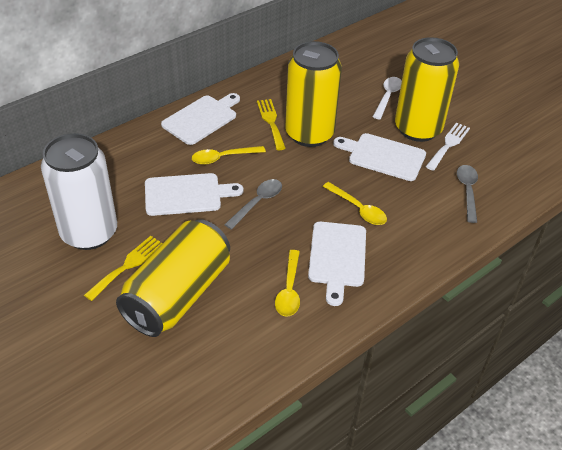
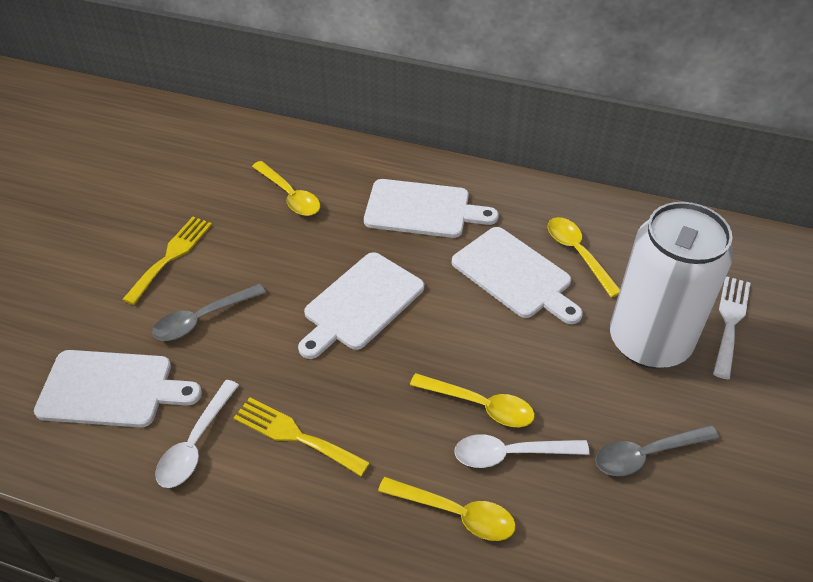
white spoon: [373,77,402,119] = 1 -> [155,380,239,488] [454,434,590,468] = 2
yellow can: [116,219,230,337] [285,41,342,147] [395,37,459,142] = 3 -> none = 0
yellow spoon: [192,146,266,165] [275,250,300,317] [323,182,387,225] = 3 -> [252,161,320,216] [378,477,516,541] [410,373,535,427] [548,217,620,298] = 4

